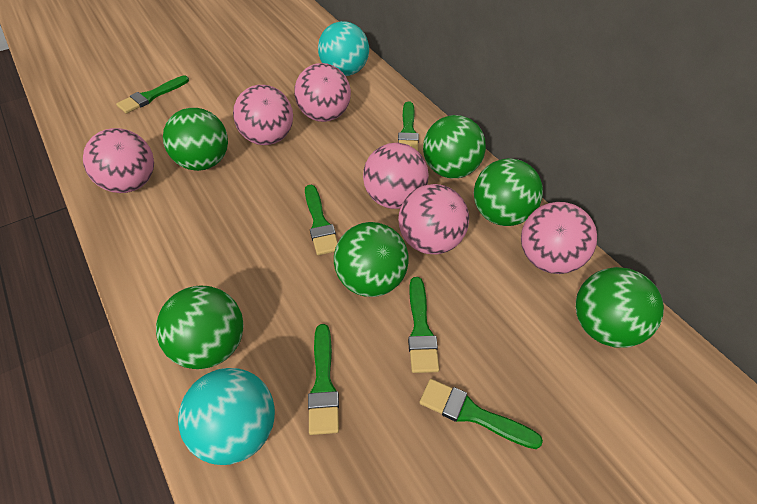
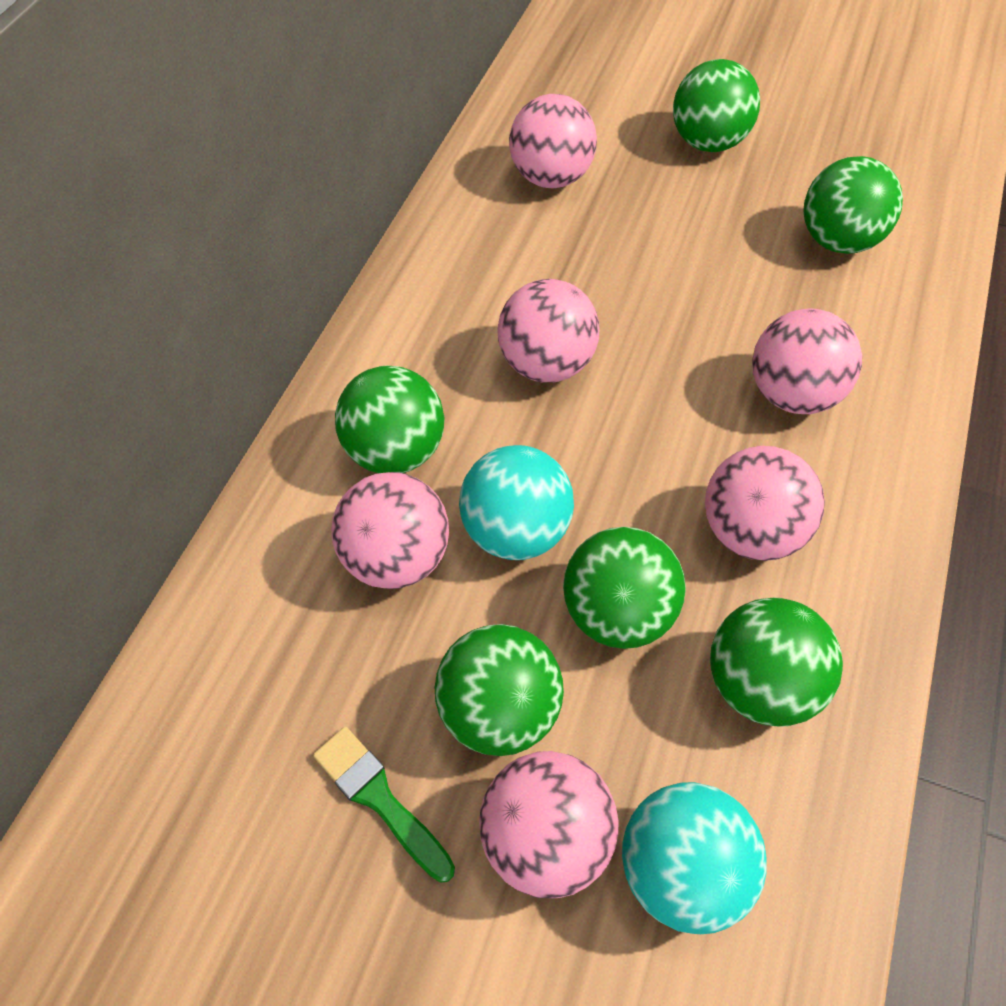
green brush: [116,76,189,113] [305,185,338,255] [308,324,339,435] [398,101,419,151] [408,277,439,373] [419,379,543,449] = 6 -> [313,727,455,883] = 1

